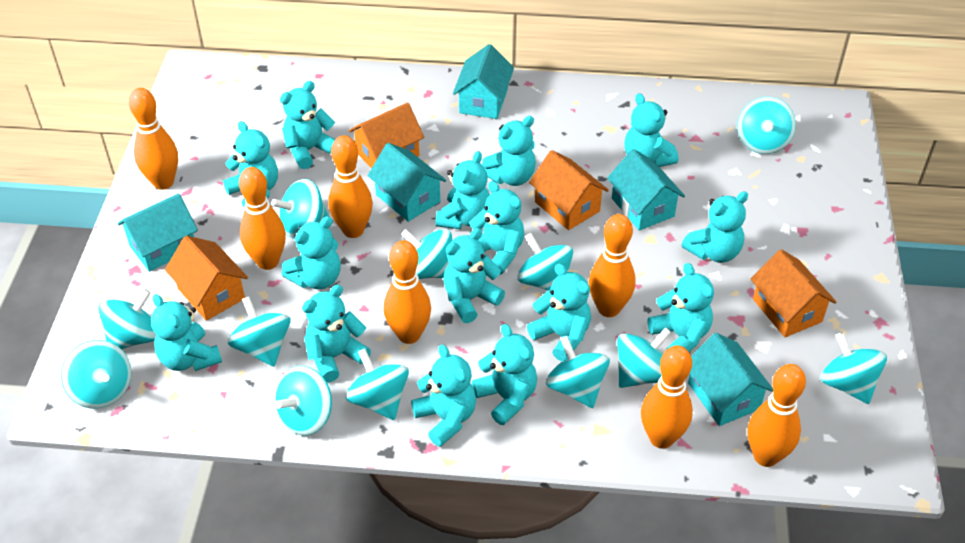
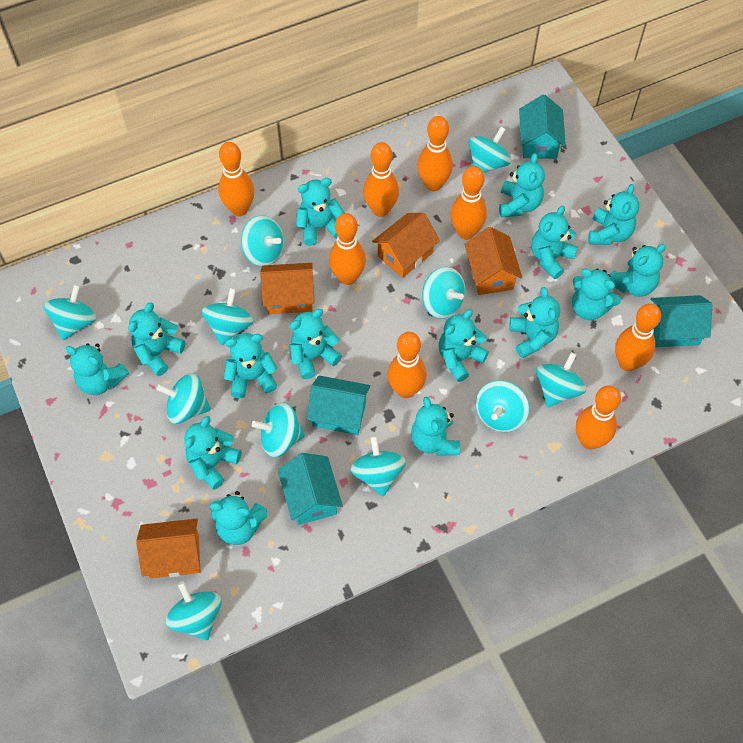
orange bowling pin: [129,88,178,190] [239,167,286,270] [328,136,373,238] [384,240,431,344] [589,214,636,317] [641,345,693,449] [748,364,806,467] = 7 -> [218,142,254,216] [329,213,366,285] [363,142,399,217] [387,332,427,398] [417,116,453,191] [451,166,487,240] [576,385,621,450] [615,303,661,371] = 8
turquoise house: [117,193,198,272] [367,143,446,222] [453,44,514,119] [607,149,685,231] [688,333,773,426] = 5 -> [278,453,343,525] [307,375,370,435] [519,94,566,159] [650,295,712,347] = 4
turquoise spinning top: [61,340,131,408] [98,289,156,349] [228,296,291,367] [271,179,328,239] [275,366,332,436] [346,349,409,420] [401,229,452,279] [517,233,573,291] [546,336,610,408] [617,327,671,388] [737,97,796,154] [820,332,887,404] = 12 -> [44,284,97,340] [156,373,211,424] [166,581,222,640] [201,288,254,345] [241,215,284,267] [252,402,305,457] [350,435,406,496] [422,267,465,319] [468,127,511,173] [476,381,529,432] [536,352,586,407] = 11

